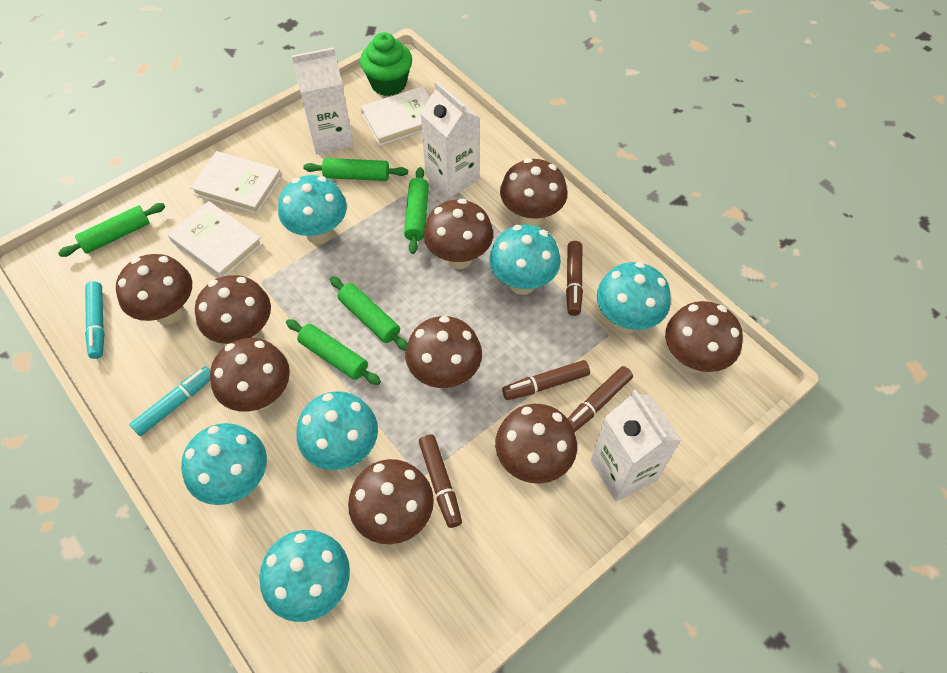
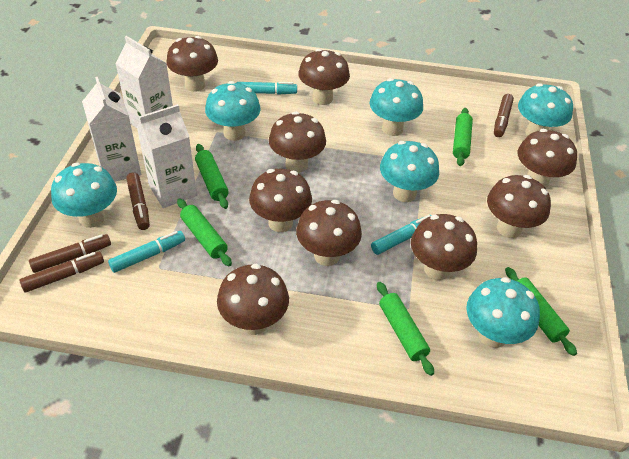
green cupcake: [360,32,412,96] = 1 -> none = 0
turquoise marker: [85,281,105,359] [129,366,210,436] = 2 -> [108,231,185,273] [237,82,297,95] [371,215,432,255] = 3
white book: [168,201,263,277] [190,151,282,214] [360,86,430,146] = 3 -> none = 0

